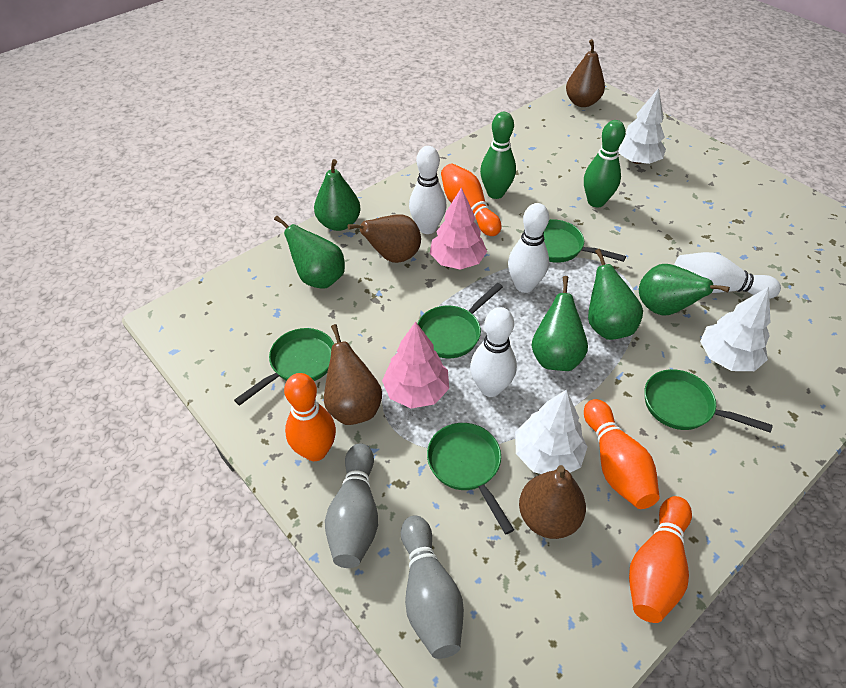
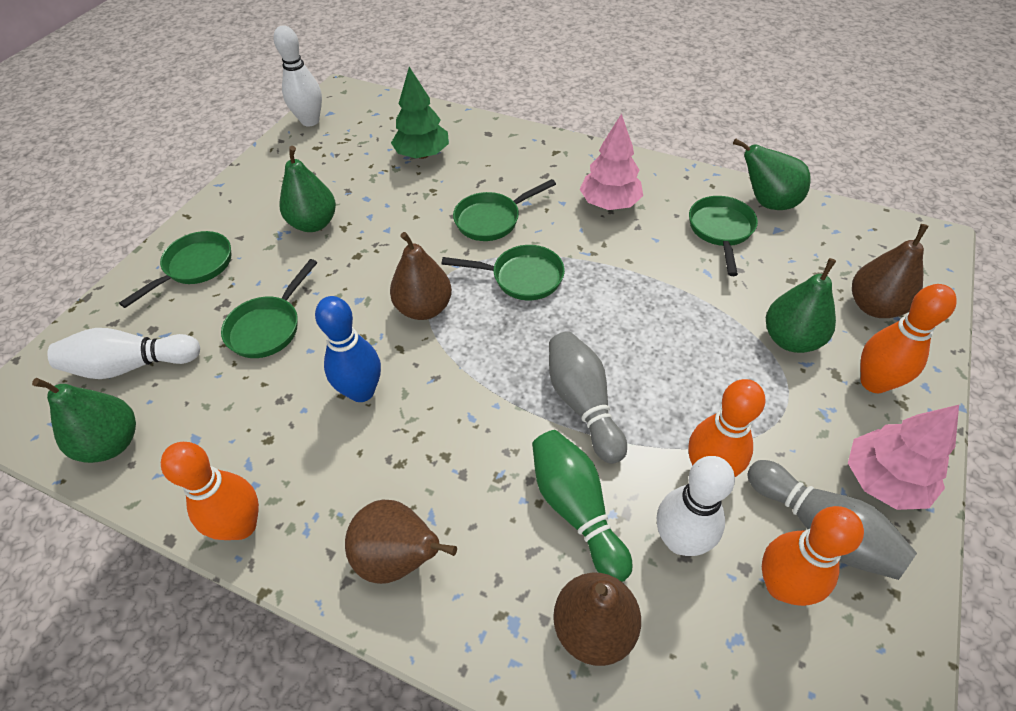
blue bowling pin: none = 0 -> [315,296,381,402] = 1
green bowling pin: [480,112,516,199] [584,120,626,207] = 2 -> [532,430,632,582] = 1
green pear: [274,216,345,288] [314,159,360,231] [531,276,588,371] [588,249,643,340] [639,264,730,315] = 5 -> [32,378,136,463] [280,146,336,232] [733,138,811,210] [766,258,836,353] = 4
green tree: none = 0 -> [391,67,449,159] = 1
white bowling pin: [409,146,447,234] [470,307,517,397] [508,203,549,293] [674,252,781,299] = 4 -> [48,328,200,379] [273,25,322,126] [657,456,735,556] = 3
white tree: [515,389,588,474] [618,88,666,164] [700,287,771,371] = 3 -> none = 0

